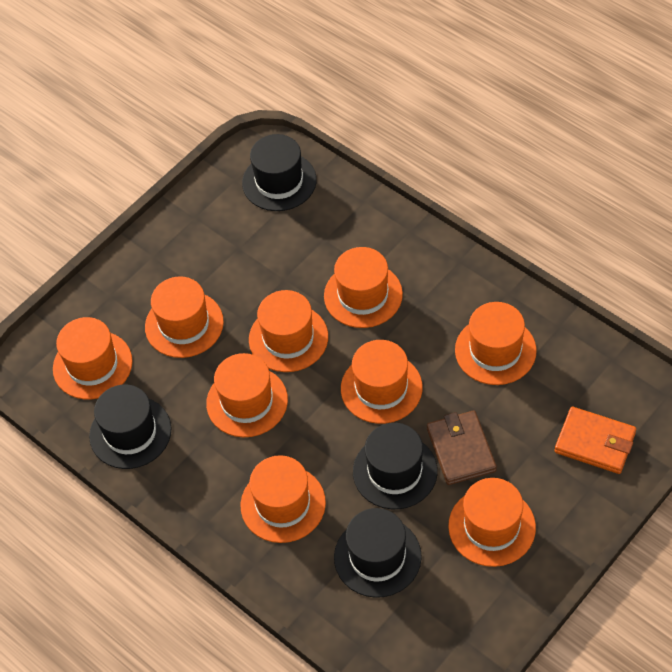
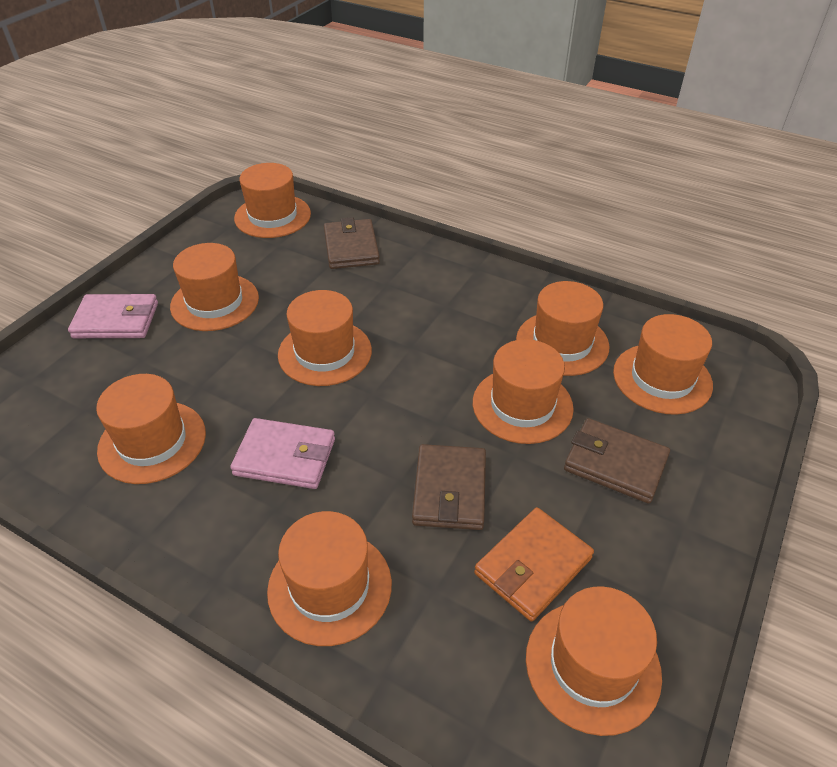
black hat: [89,384,171,469] [242,134,317,211] [334,508,422,598] [353,423,438,509] = 4 -> none = 0
brown wallet: [427,410,497,485] = 1 -> [324,217,380,269] [412,444,486,530] [564,418,670,504] = 3
pink wallet: none = 0 -> [68,294,158,338] [230,418,335,489] = 2

